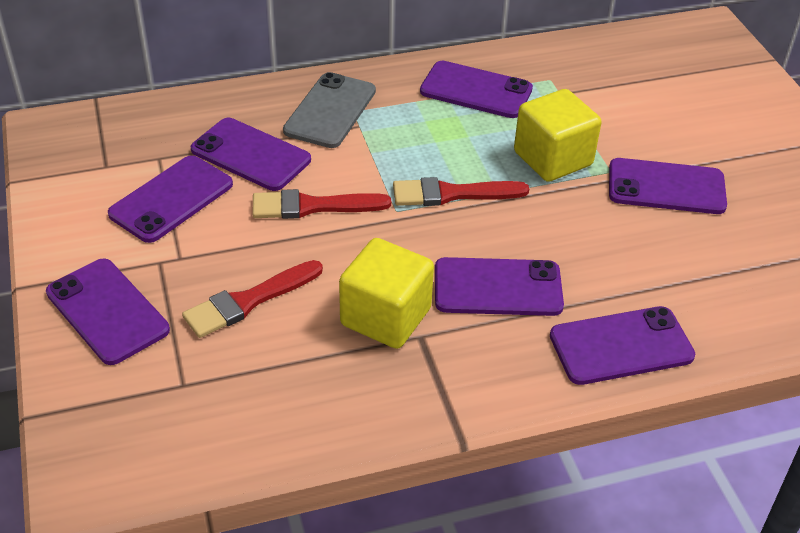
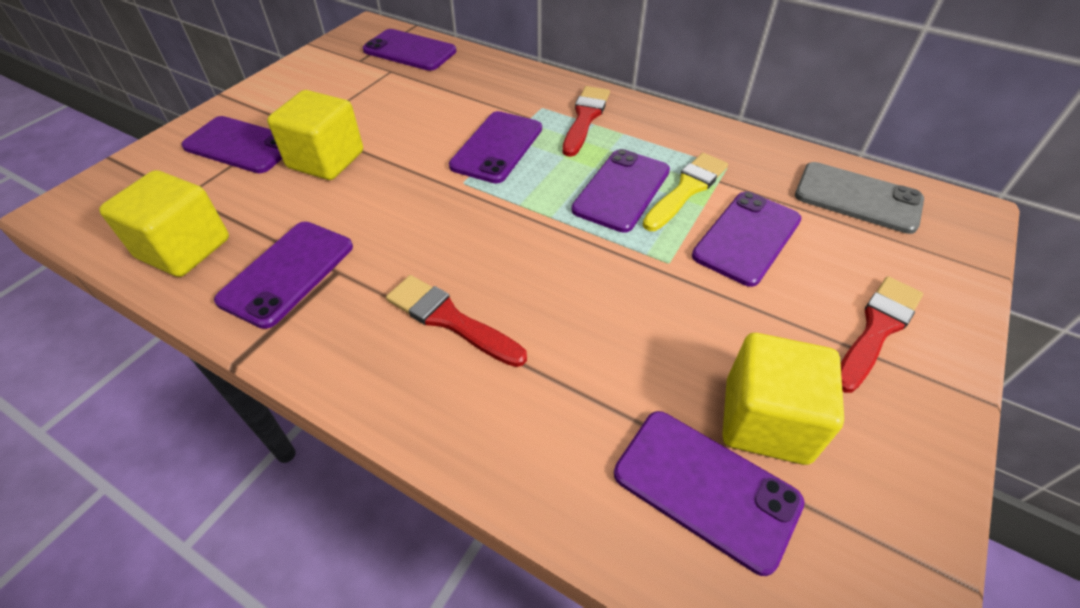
yellow brush: none = 0 -> [643,153,728,231] = 1
yellow cube: [339,238,434,349] [514,89,602,182] = 2 -> [99,170,229,277] [267,90,363,180] [722,333,844,465] = 3

